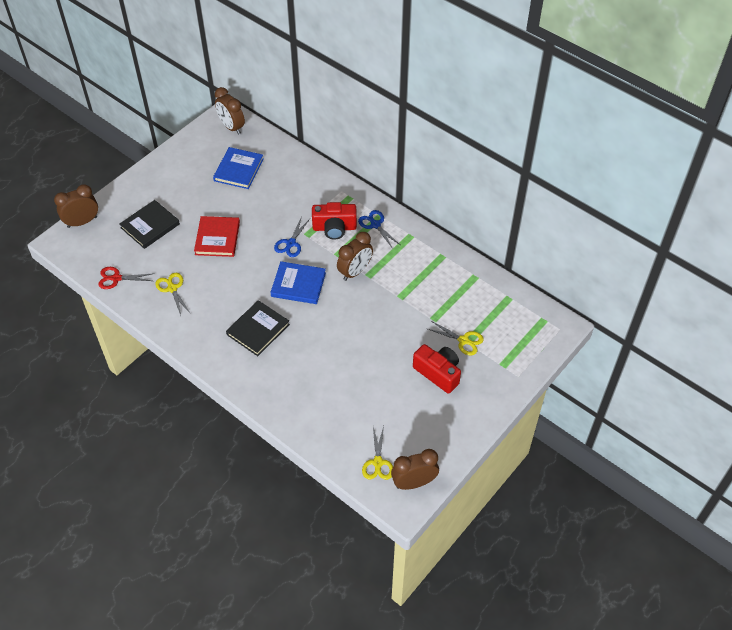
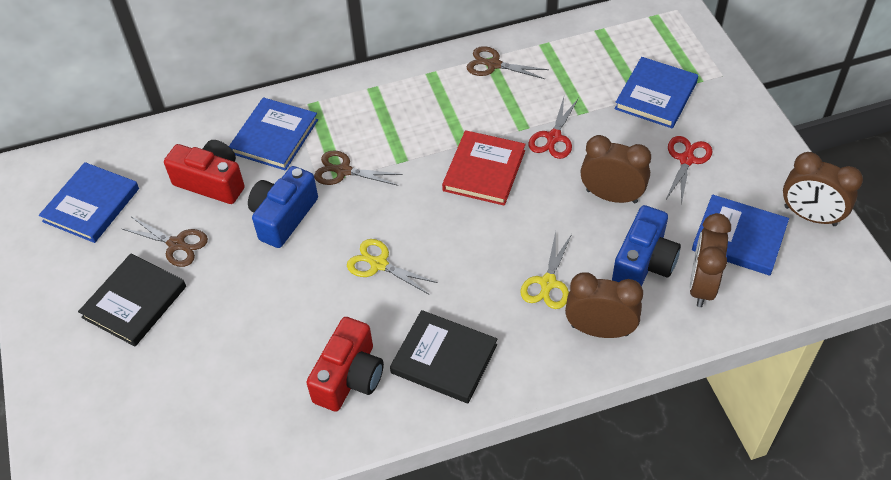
blue book: [213,147,264,189] [270,261,326,304] = 2 -> [39,162,139,243] [229,97,318,171] [615,57,698,129] [692,194,789,276] = 4
blue camera: none = 0 -> [248,166,318,248] [612,205,681,286] = 2
blue scissors: [274,216,310,257] [358,210,400,249] = 2 -> none = 0
brown scissors: none = 0 -> [122,217,208,267] [314,150,403,186] [467,46,549,79] = 3
red scissors: [98,267,155,289] = 1 -> [528,97,579,159] [666,136,713,205] = 2
yellow scissors: [155,273,191,316] [362,426,393,480] [428,321,484,355] = 3 -> [347,239,438,294] [520,231,572,309] = 2

